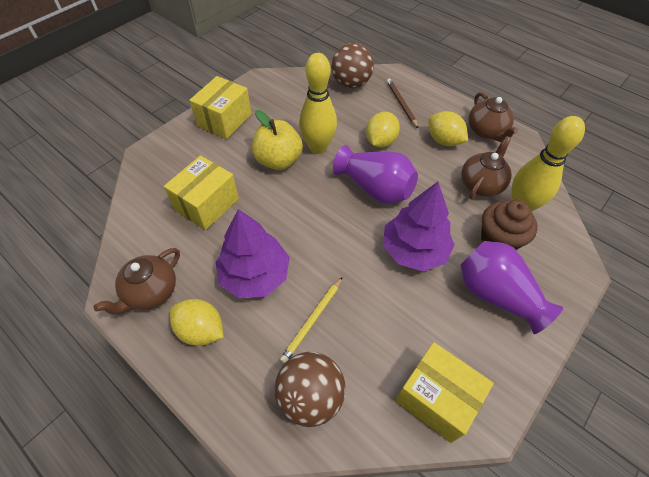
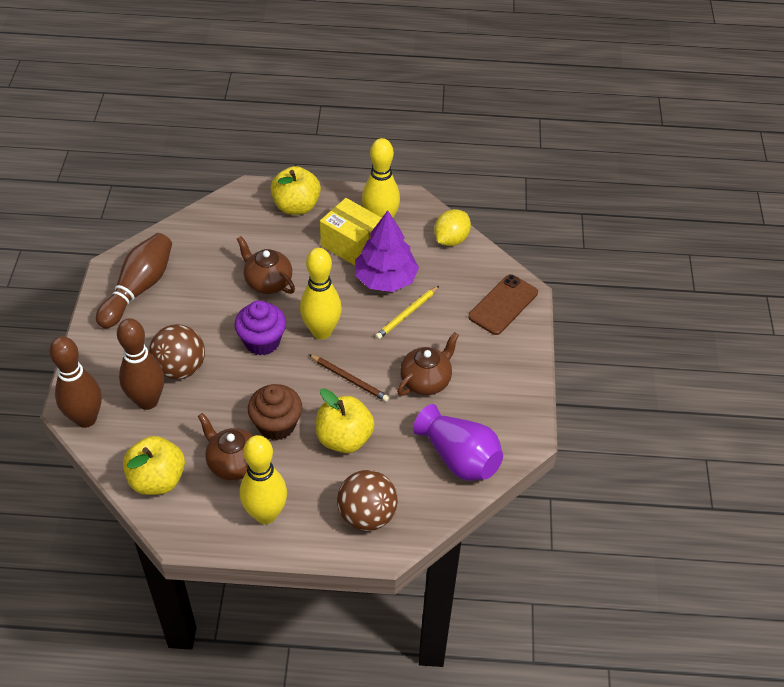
brown bowling pin: none = 0 -> [49,336,102,428] [96,233,172,328] [117,318,164,410] = 3
brown phone: none = 0 -> [468,274,538,335] = 1
purple cupcake: none = 0 -> [235,300,286,355] = 1
purple tree: [216,209,290,298] [383,182,455,271] = 2 -> [355,210,419,292] = 1
purple vase: [333,145,418,204] [460,241,563,334] = 2 -> [413,404,503,481] = 1
yellow apple: [252,110,303,170] = 1 -> [123,436,185,495] [271,166,321,215] [316,388,375,453] = 3
yellow bowling pin: [299,53,337,154] [511,116,585,212] = 2 -> [240,435,287,524] [300,248,342,339] [362,138,400,218] = 3
yellow box: [164,155,239,230] [189,76,252,139] [396,342,494,443] = 3 -> [320,198,382,266] = 1
yellow lemon: [170,299,224,346] [366,112,400,148] [428,111,468,146] = 3 -> [434,209,471,246] = 1

